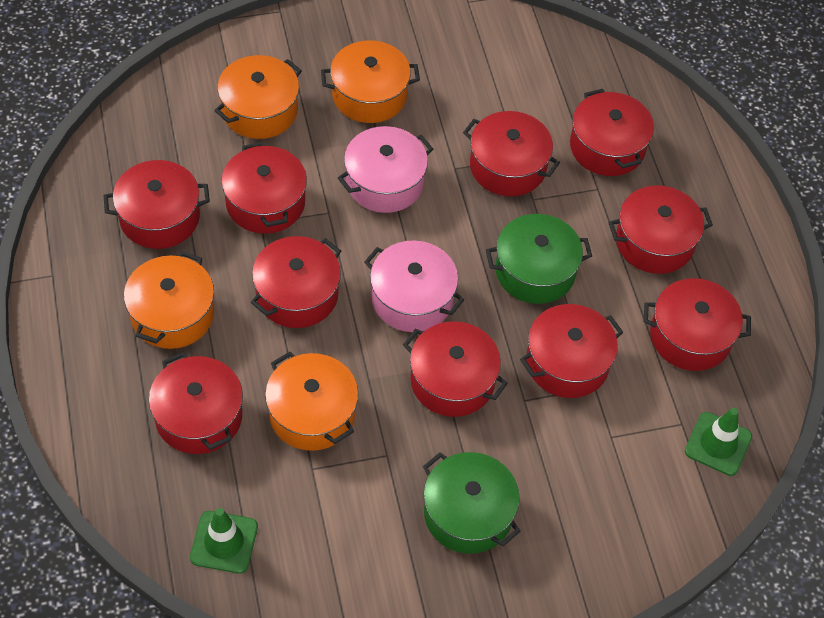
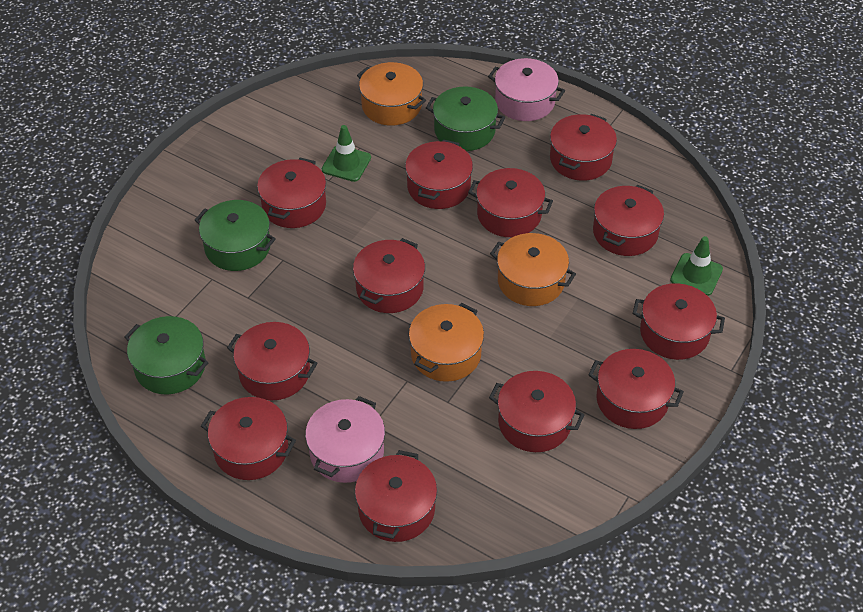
green pot: [423,452,520,554] [486,214,592,304] = 2 -> [124,316,209,395] [195,200,276,271] [426,86,505,151] = 3
orange pot: [124,251,214,349] [214,55,302,139] [265,352,358,451] [321,40,420,123] = 4 -> [357,62,426,125] [409,303,484,382] [490,233,576,306] = 3
red pot: [103,160,210,249] [149,352,243,454] [221,142,307,234] [251,236,341,328] [403,321,508,417] [463,111,560,196] [520,304,623,398] [570,89,654,176] [608,185,713,274] [644,278,751,371] = 10 -> [201,397,296,480] [227,322,318,400] [257,157,326,228] [353,238,425,313] [355,450,437,542] [405,140,473,209] [468,168,553,237] [489,371,585,452] [550,114,617,181] [588,349,684,429] [593,185,664,256] [633,283,725,360] = 12

